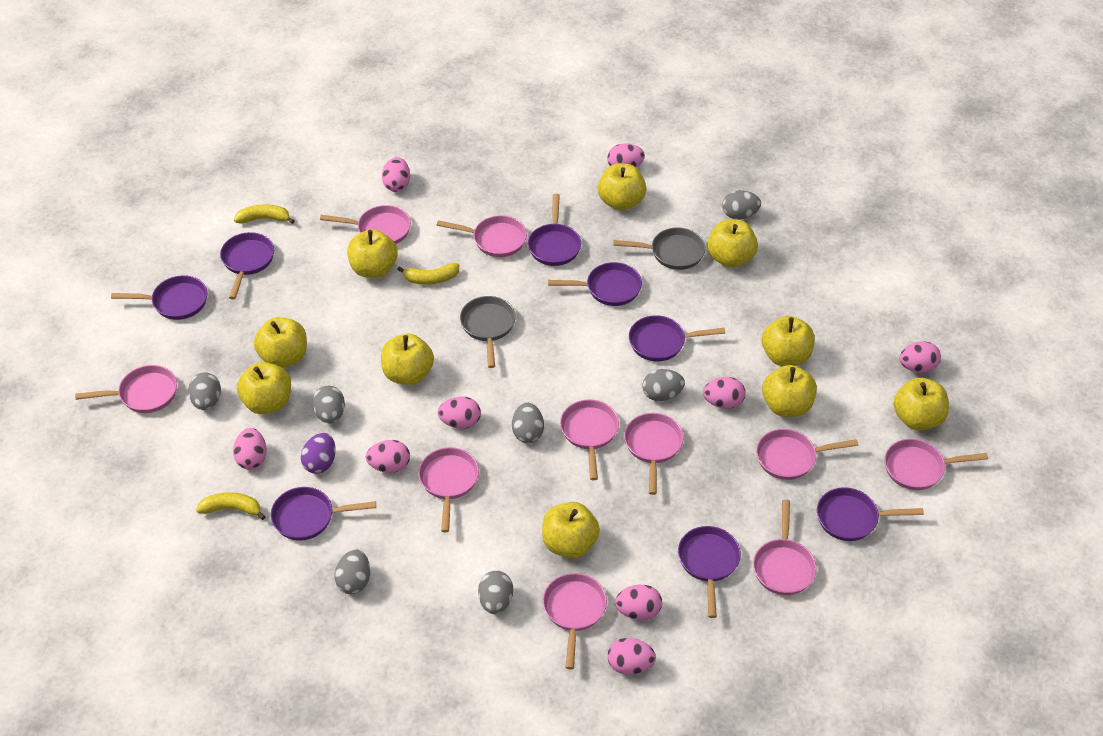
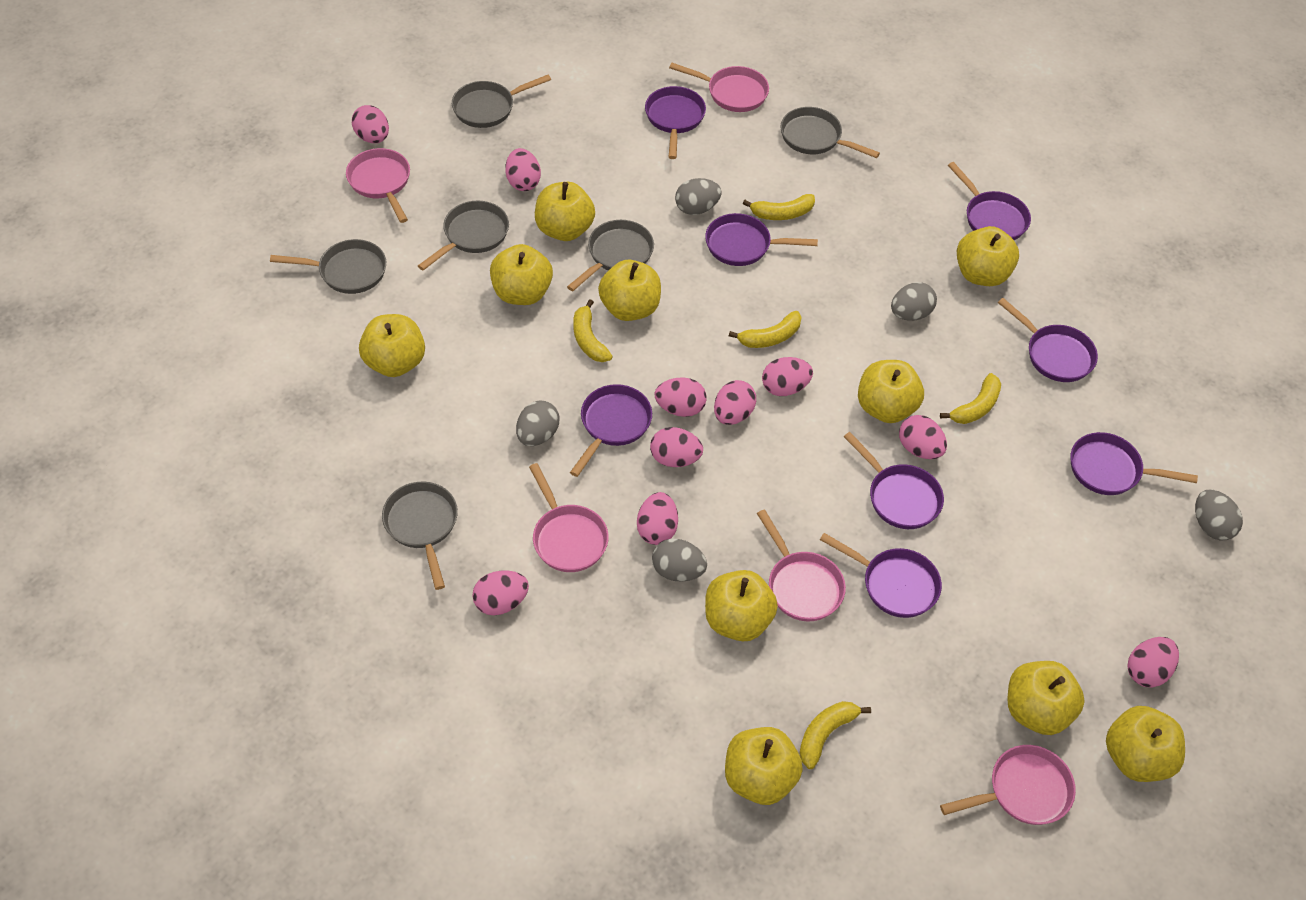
grey egg: [188,372,221,410] [312,386,345,423] [335,549,370,594] [478,570,513,614] [512,403,544,443] [643,369,685,401] [722,190,761,220] = 7 -> [516,400,560,446] [652,539,707,582] [675,178,722,215] [891,282,937,321] [1195,490,1243,541] = 5
grey pan: [460,296,516,368] [614,227,706,270] = 2 -> [270,239,386,294] [382,482,458,590] [418,201,509,271] [452,75,551,128] [567,220,654,291] [780,107,880,158] = 6
pink egg: [233,428,267,469] [366,440,410,473] [382,157,410,192] [438,397,481,429] [607,143,645,167] [607,638,656,675] [615,585,662,620] [703,377,746,409] [899,341,941,373] = 9 -> [352,105,389,143] [472,571,529,615] [505,148,541,191] [637,492,678,545] [650,427,703,467] [655,377,706,417] [714,380,756,425] [762,357,813,396] [899,415,947,459] [1128,637,1179,688] = 10
pink pan: [75,365,177,413] [320,205,411,244] [419,447,479,532] [437,215,527,257] [543,573,607,669] [560,400,619,480] [624,413,684,495] [753,499,817,595] [756,429,858,480] [884,439,988,490] = 10 -> [346,148,410,223] [529,463,609,572] [669,63,769,112] [757,509,846,621] [940,745,1076,825] = 5
purple egg: [301,433,336,474] = 1 -> none = 0
yellow banana: [196,492,266,520] [234,205,295,224] [397,263,459,285] = 3 -> [573,299,613,362] [729,311,802,348] [743,194,815,220] [799,701,871,769] [940,373,1001,424] = 5

